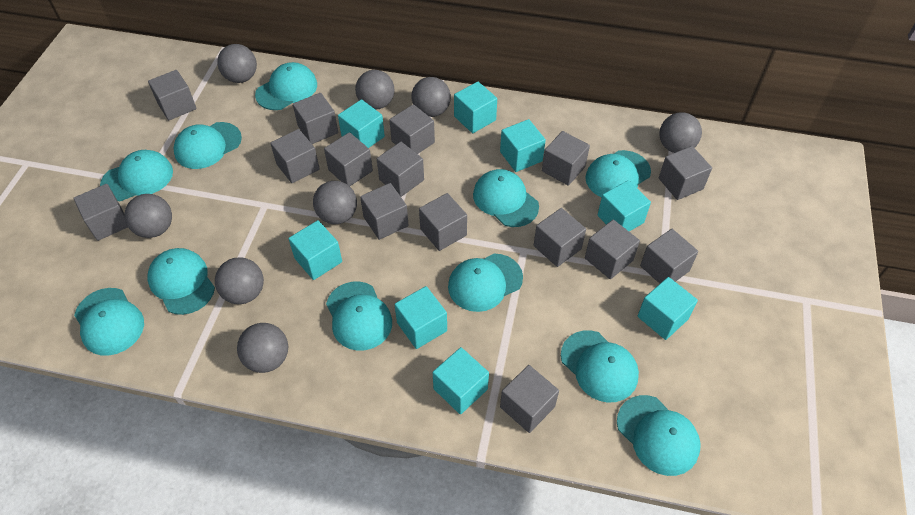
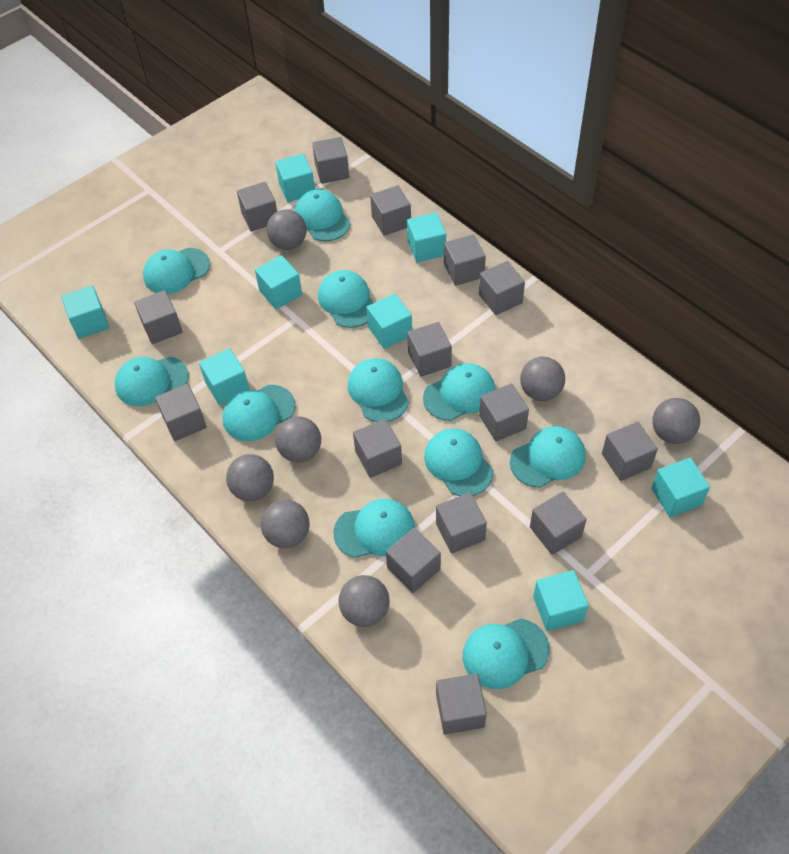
grey ball: [124,194,172,238] [215,257,264,304] [217,44,257,83] [237,323,288,373] [313,181,357,224] [355,70,395,110] [411,77,451,117] [659,112,702,153] = 8 -> [226,454,274,501] [261,500,310,548] [267,209,306,250] [275,417,321,462] [339,575,390,627] [520,357,565,401] [652,398,700,444] = 7

